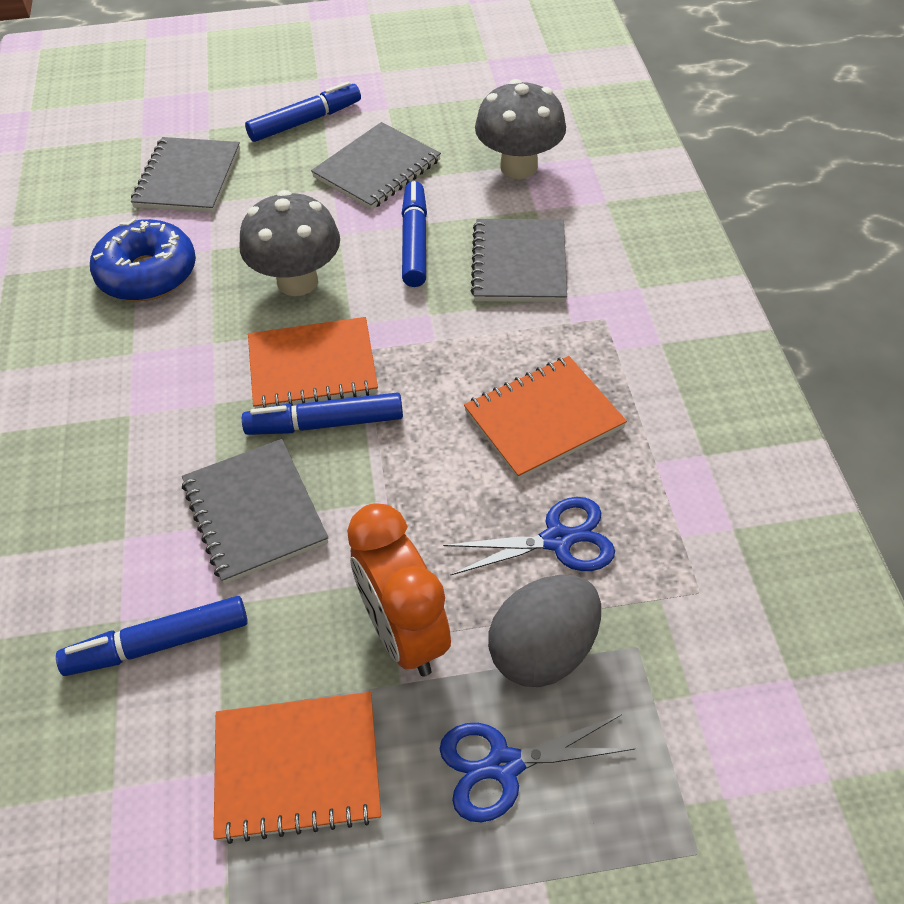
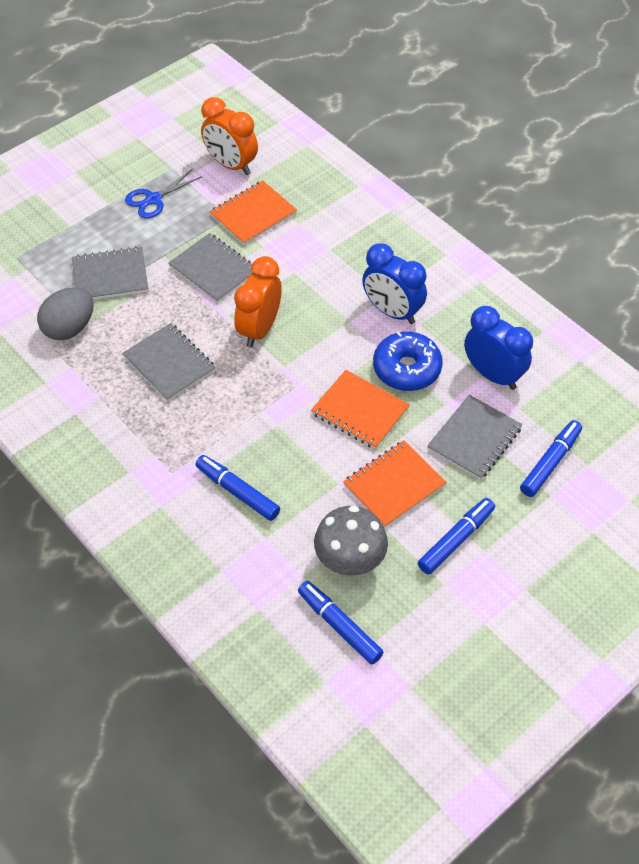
blue clock: none = 0 -> [362,243,427,324] [464,306,533,390] = 2
blue scissors: [440,714,635,822] [443,497,615,576] = 2 -> [125,169,202,219] = 1
grey mushroom: [239,190,340,296] [475,79,566,179] = 2 -> [314,506,388,576] = 1
orange clock: [347,503,451,677] = 1 -> [201,97,258,175] [234,256,282,348] = 2

